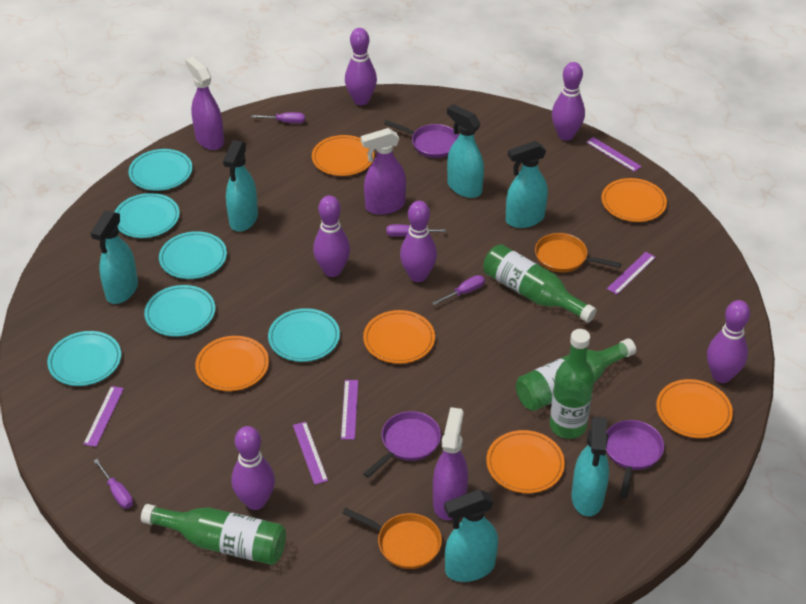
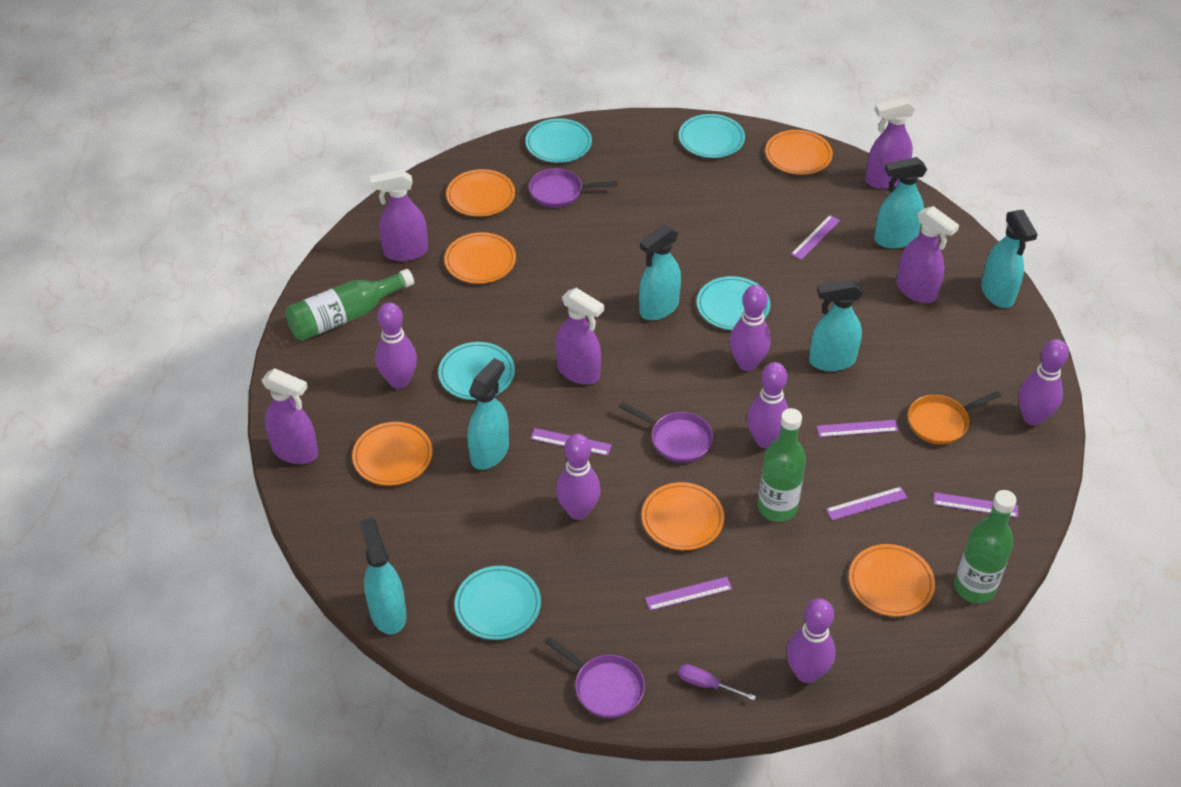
green bottle: [141,504,286,565] [483,244,597,323] [516,338,636,411] [550,329,594,439] = 4 -> [285,269,414,341] [758,408,806,522] [954,490,1017,603] = 3
orange pan: [342,508,442,569] [535,233,621,272] = 2 -> [908,391,1001,445] = 1
purple ruler: [83,386,124,447] [293,422,328,485] [341,380,358,440] [586,137,642,172] [607,252,656,295] = 5 -> [530,428,612,456] [645,577,732,611] [791,215,840,260] [817,420,898,437] [826,487,908,521] [933,492,1018,518] = 6
purple screwdriver: [93,459,133,509] [251,112,305,123] [387,224,446,237] [432,275,485,305] = 4 -> [678,664,756,700] = 1
purple spray bottle: [185,57,224,150] [361,128,406,215] [433,407,468,520] = 3 -> [262,368,318,464] [370,170,428,261] [556,288,604,385] [865,98,915,189] [896,206,959,303] = 5
turquoise plate: [47,331,121,386] [115,193,180,238] [129,149,192,191] [144,285,215,337] [159,231,227,279] [268,308,340,362] = 6 -> [438,342,515,400] [454,566,541,640] [525,118,592,163] [679,114,745,158] [697,276,770,330] = 5

